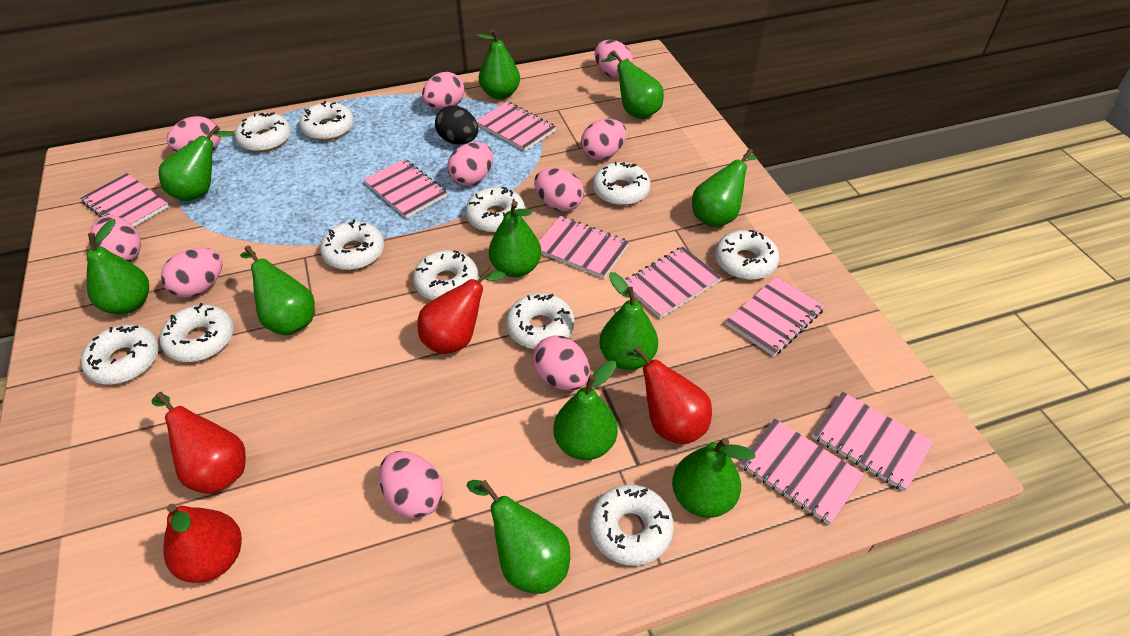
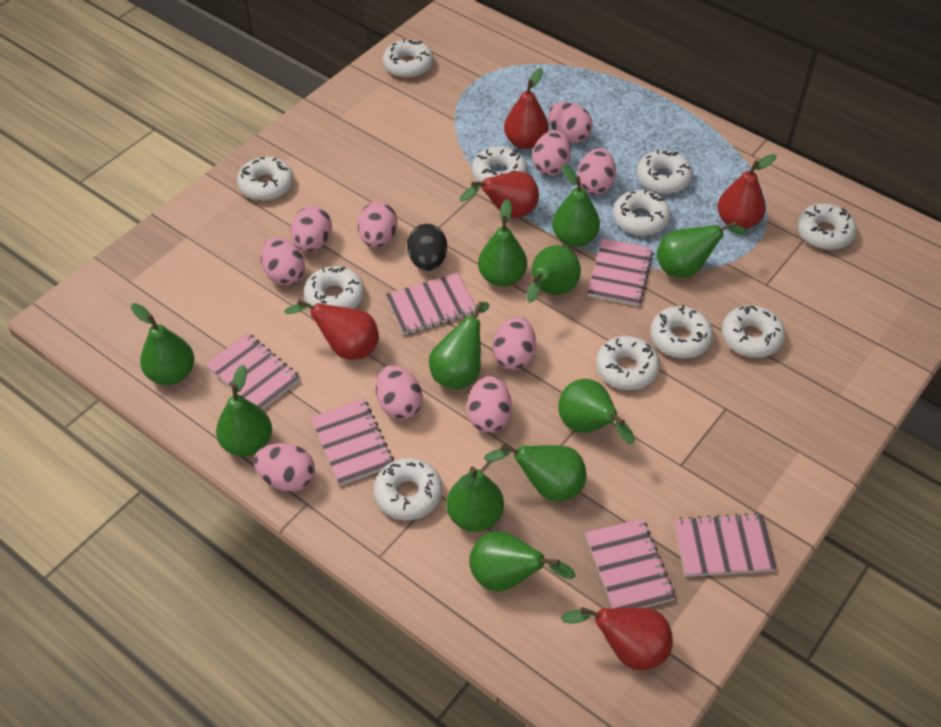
pink notebook: [80,173,169,227] [363,159,447,219] [476,102,556,151] [539,216,629,278] [625,247,722,318] [726,277,825,356] [739,419,864,525] [812,392,934,492] = 8 -> [205,333,301,410] [310,399,394,486] [386,273,476,335] [585,518,676,609] [587,238,653,306] [674,513,777,577] = 6
red pear: [152,392,246,494] [163,504,242,583] [417,267,506,354] [618,345,712,444] = 4 -> [284,299,379,360] [460,171,539,218] [504,68,549,149] [561,607,673,670] [717,154,776,229] = 5

